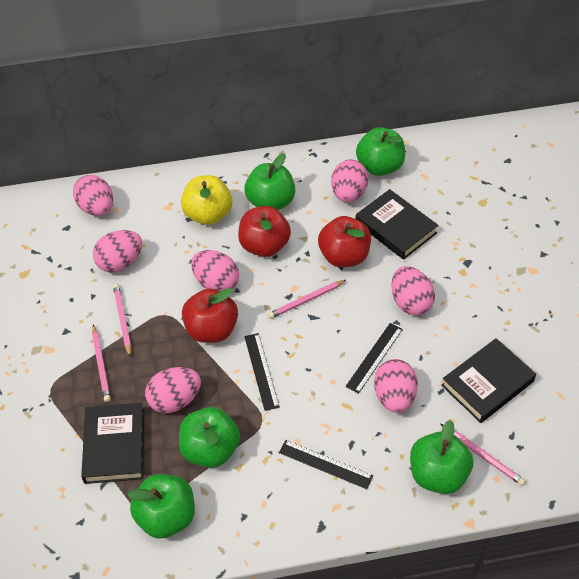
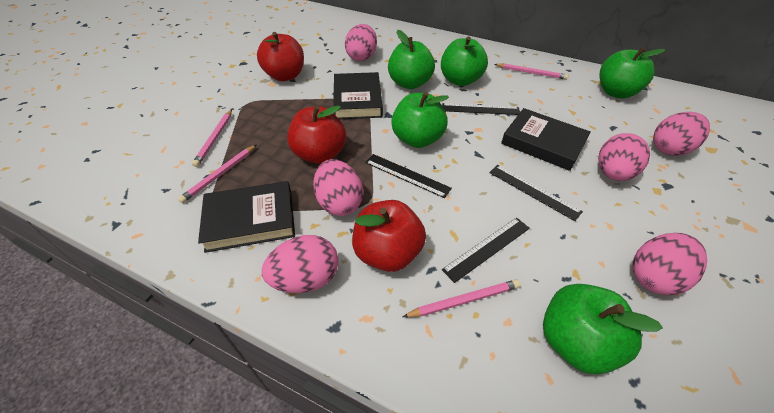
black ruler: [244,333,280,411] [279,440,373,489] [346,323,403,394] = 3 -> [365,154,452,198] [442,103,520,115] [442,217,530,283] [489,165,583,221] = 4
pink egg: [73,175,113,216] [93,230,142,273] [145,367,201,413] [191,250,239,291] [331,160,368,202] [374,359,418,413] [391,266,435,316] = 7 -> [262,235,339,293] [313,159,363,216] [345,24,377,61] [598,133,650,181] [633,233,707,295] [653,112,710,156] = 6
yellow apple: [181,175,232,225] = 1 -> none = 0

